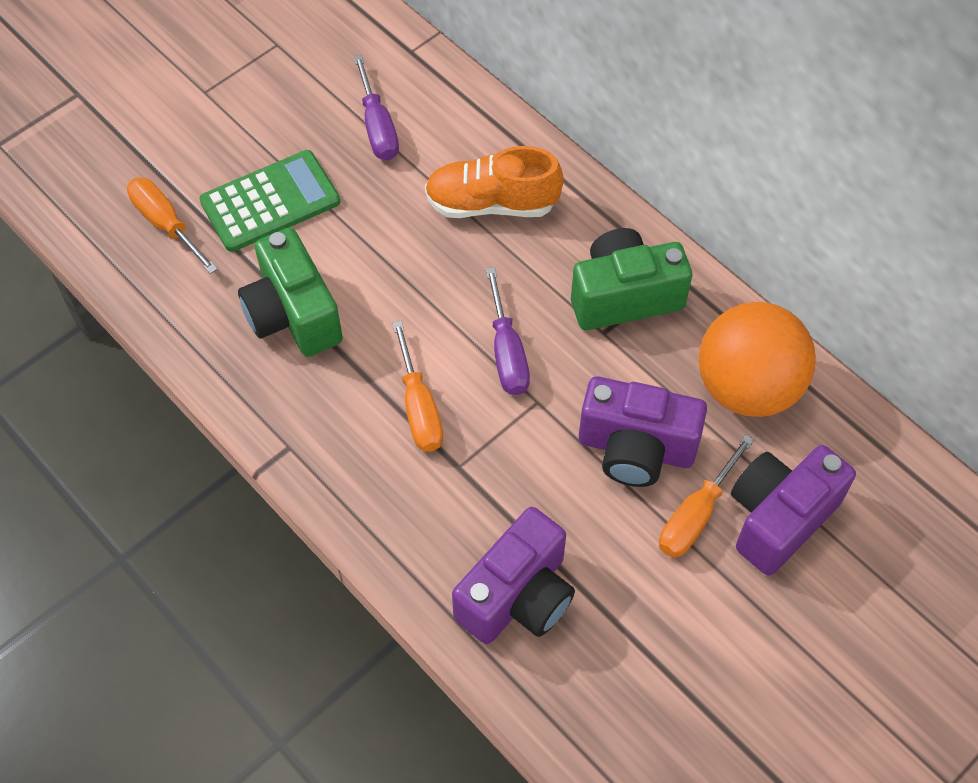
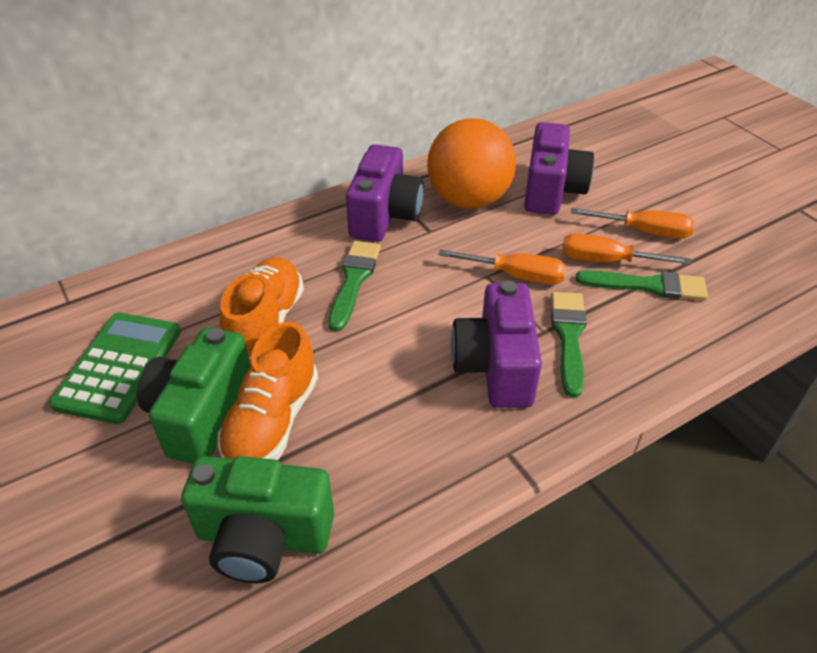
green brush: none = 0 -> [328,241,381,332] [551,292,587,398] [576,270,708,301] = 3
orange shoe: [425,146,564,218] = 1 -> [218,322,318,460] [220,257,304,359] = 2
purple screwdriver: [353,55,399,160] [486,267,530,395] = 2 -> none = 0

